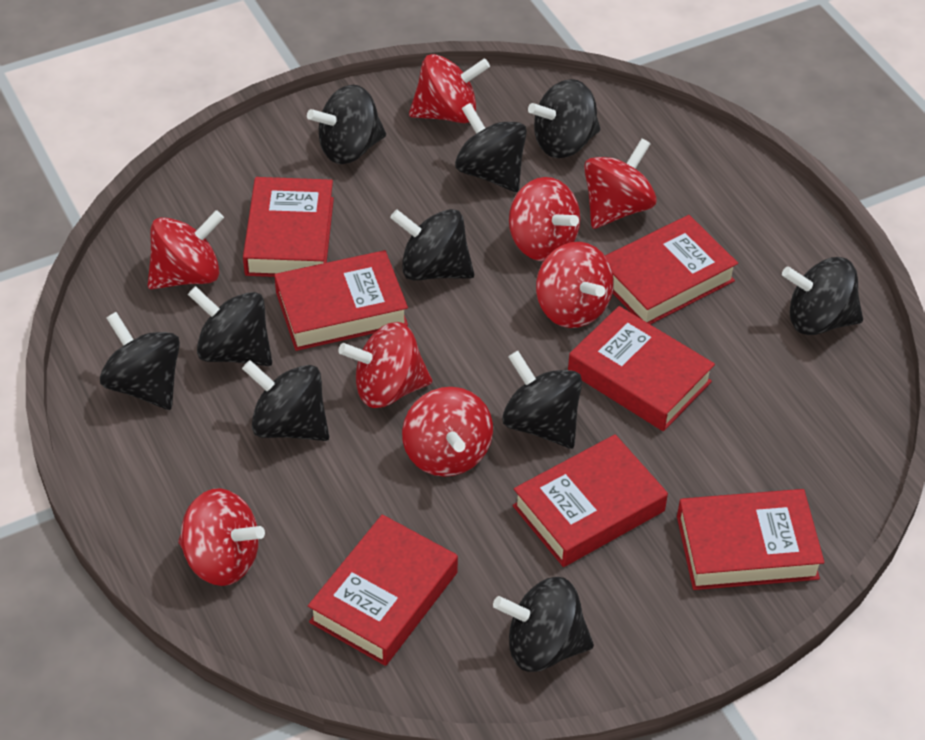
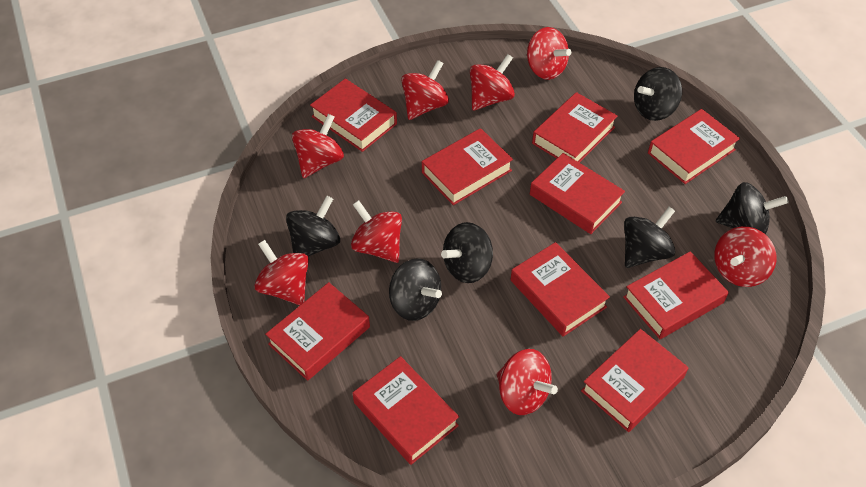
black spinning top: [100,312,180,410] [188,286,272,366] [242,360,329,441] [307,85,386,164] [390,209,474,280] [455,103,527,192] [493,577,594,672] [502,351,582,449] [528,79,600,158] [782,257,863,335] = 10 -> [286,196,340,257] [389,258,442,321] [441,222,493,283] [624,207,675,268] [634,67,682,121] [716,182,789,235] = 6
red book: [243,177,334,277] [274,250,408,351] [308,514,458,666] [513,434,668,567] [568,306,715,431] [605,215,738,324] [677,489,824,590] = 7 -> [265,282,370,381] [310,79,397,152] [353,356,459,465] [422,128,513,205] [511,242,610,337] [530,153,625,234] [532,92,617,163] [581,329,688,432] [623,251,729,339] [648,109,740,184] = 10

